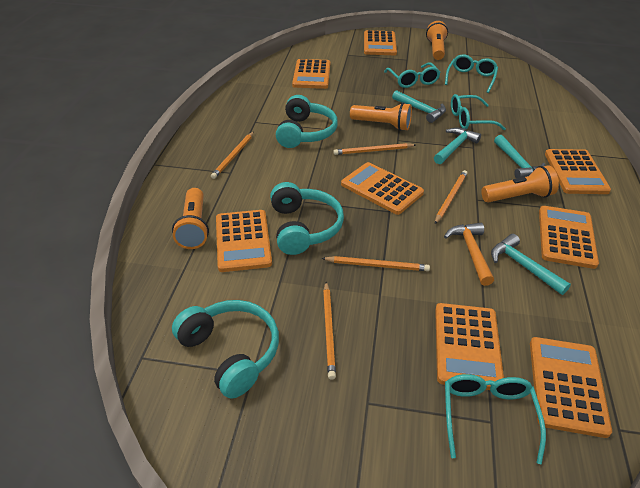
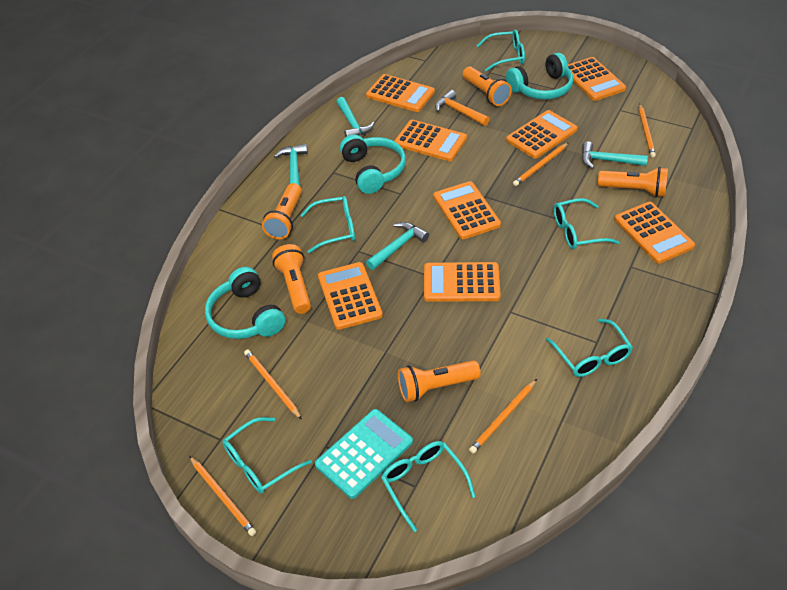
orange flashlight: [172,188,209,249] [350,102,412,131] [426,21,448,60] [481,165,559,203] = 4 -> [262,183,302,239] [272,244,311,314] [398,360,481,402] [463,66,512,106] [598,167,668,197] = 5
turquoise calculator: none = 0 -> [315,409,413,499] = 1
turquoise glasses: [384,63,441,88] [445,54,498,93] [445,374,546,464] [451,94,506,130] = 4 -> [222,417,312,494] [301,196,355,253] [381,441,476,532] [477,30,525,72] [546,319,633,377] [554,198,620,249] = 6

